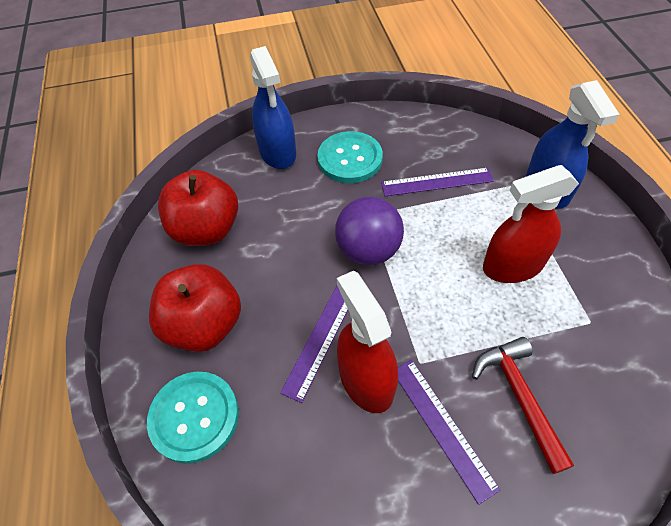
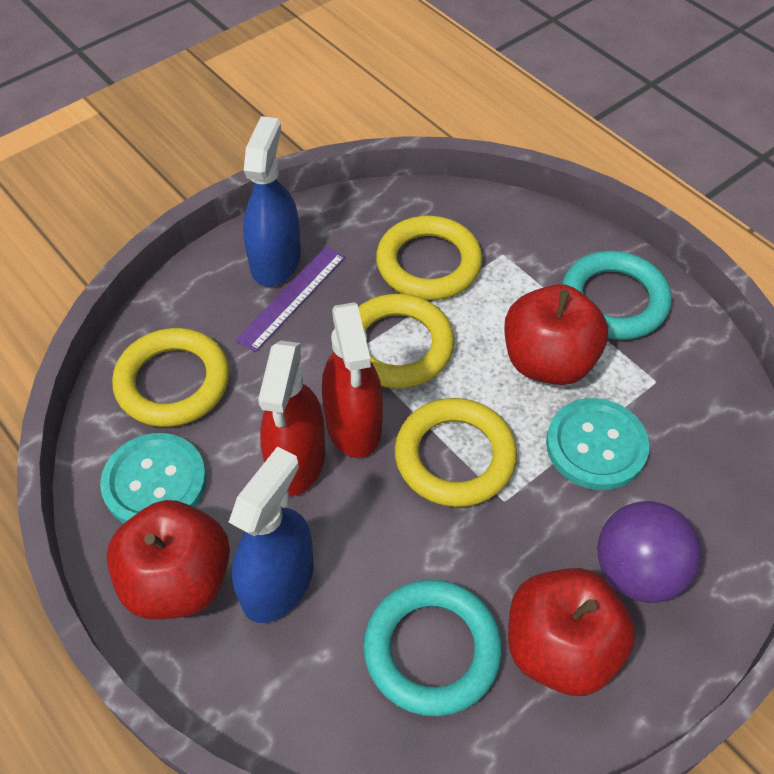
purple ruler: [280,286,348,403] [381,168,494,196] [398,360,501,505] = 3 -> [235,247,345,352] = 1
red apple: [149,264,241,352] [158,170,238,246] = 2 -> [107,500,230,620] [504,284,608,385] [508,568,636,696] = 3
red hammer: [472,337,574,474] = 1 -> none = 0
turquoise ring: none = 0 -> [363,579,502,716] [562,251,672,340] = 2
yellow ring: none = 0 -> [112,328,230,427] [358,294,454,388] [376,216,482,300] [395,398,517,507] = 4

